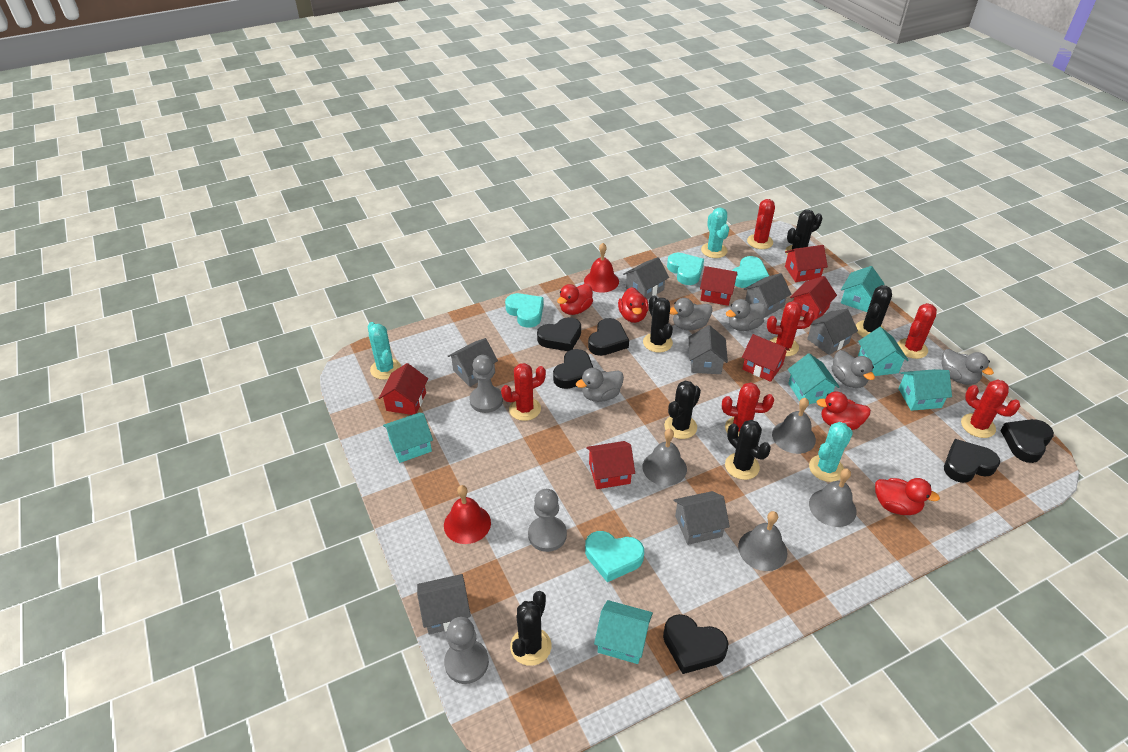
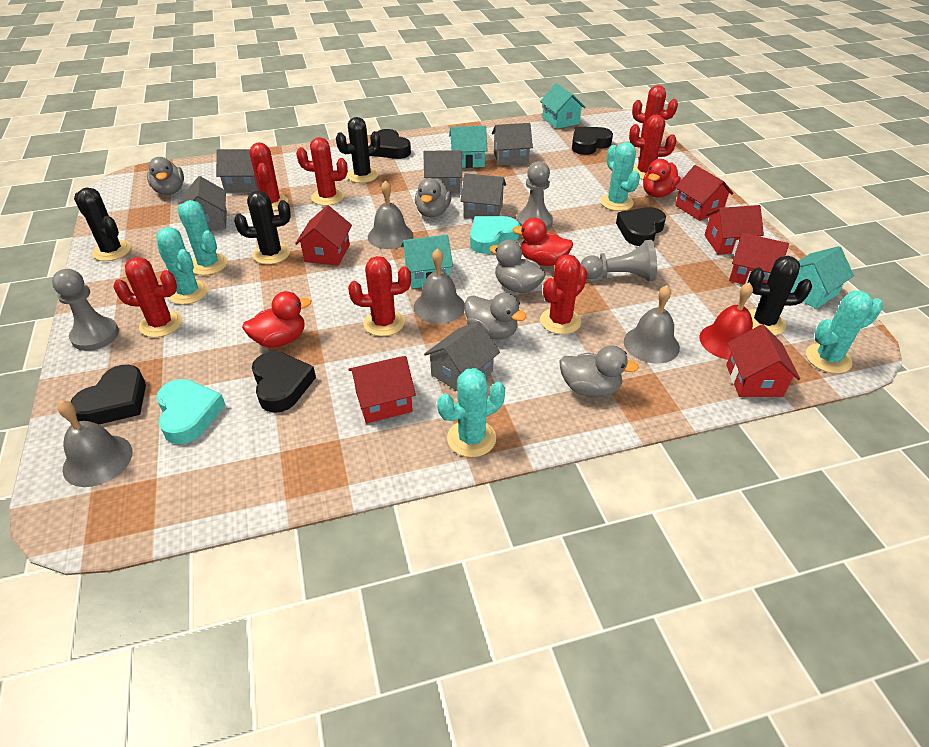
black cactus: [510,591,551,666] [643,296,673,353] [664,381,701,439] [725,420,771,480] [785,210,822,255] [856,285,892,337] = 6 -> [74,188,131,261] [234,190,291,264] [336,117,380,183] [748,256,812,335] = 4
black heart: [537,317,581,351] [553,349,593,389] [588,318,629,356] [663,614,729,674] [944,439,1000,483] [1000,419,1054,463] = 6 -> [71,365,146,425] [252,351,316,413] [370,129,411,159] [572,127,613,155] [616,207,666,246] = 5
grey house: [417,574,471,634] [448,338,498,387] [623,257,669,299] [673,491,730,545] [689,325,728,374] [744,273,791,318] [807,309,858,355] = 7 -> [182,176,227,231] [216,149,258,192] [423,150,462,193] [424,321,500,391] [460,173,506,219] [492,123,533,166] = 6
red bell: [444,485,491,544] [584,243,619,293] = 2 -> [699,282,753,360] = 1
red cactus: [501,363,546,421] [722,383,774,436] [747,199,775,249] [767,301,815,356] [898,303,937,359] [961,380,1020,438] = 6 -> [113,257,182,337] [249,142,288,211] [296,137,348,206] [348,256,411,336] [540,254,588,334] [629,114,677,180] [632,85,678,144] = 7
red duck: [557,284,593,315] [618,287,649,323] [816,392,871,430] [875,478,940,515] = 4 -> [242,291,311,348] [512,218,573,266] [643,159,681,197] = 3
turquoise cactus: [368,322,401,380] [701,208,729,258] [809,422,853,482] = 3 -> [156,227,209,305] [177,200,228,275] [437,368,505,457] [600,142,640,211] [806,291,883,374] = 5
turquoise heart: [505,293,544,328] [585,531,644,582] [667,253,704,285] [732,256,769,288] = 4 -> [156,379,226,444] [470,216,520,254] = 2
turquoise house: [383,413,433,463] [594,600,653,664] [788,353,839,404] [841,266,884,312] [858,327,909,376] [898,369,952,411] = 6 -> [401,234,453,289] [449,126,488,168] [540,83,586,129] [790,246,854,309] = 4

